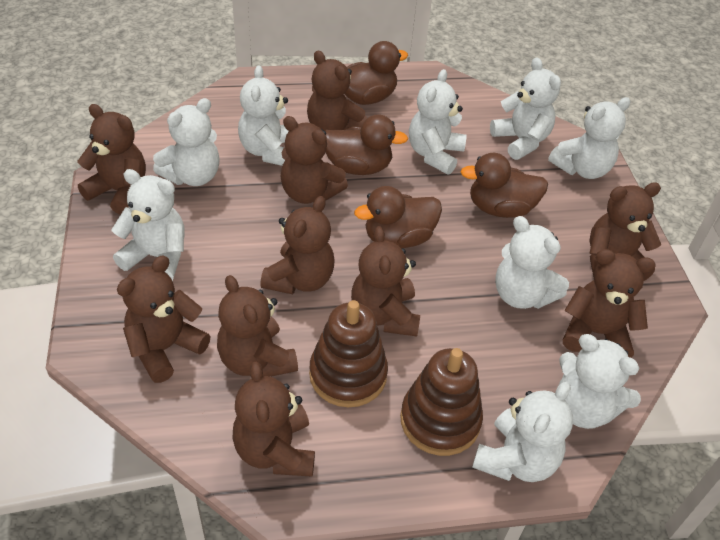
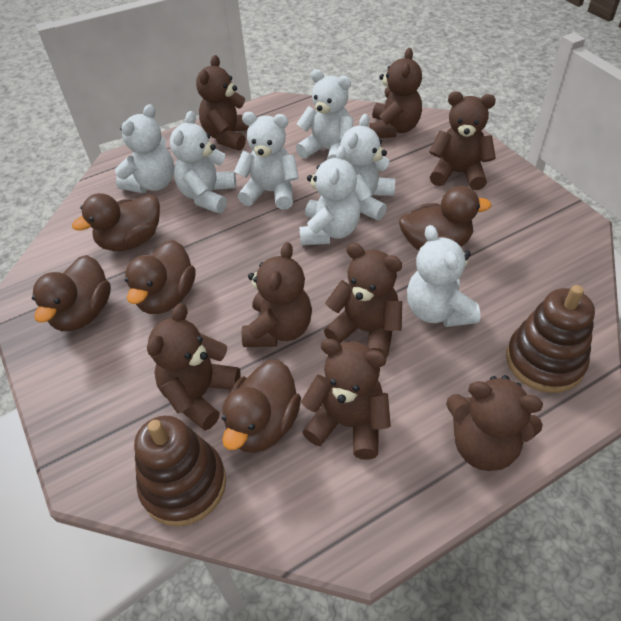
brown duck: [325,114,408,175] [345,41,408,105] [354,186,442,249] [460,153,548,218] = 4 -> [32,255,111,331] [72,193,160,251] [125,240,196,314] [222,360,301,453] [399,186,491,250] = 5
brown teddy bear: [77,104,146,214] [117,256,211,383] [217,275,298,377] [233,361,315,477] [260,196,335,294] [280,116,348,204] [307,50,367,131] [351,226,420,336] [563,249,655,358] [589,183,661,281] = 10 -> [147,303,241,431] [196,55,249,151] [242,242,312,347] [301,339,391,460] [324,243,402,358] [369,48,422,138] [429,91,496,190] [446,375,543,471] = 8
white teddy bear: [111,169,185,281] [153,98,220,186] [238,65,289,166] [409,69,467,175] [472,382,573,482] [490,57,561,160] [495,216,569,309] [548,97,631,179] [558,334,641,429] = 9 -> [115,104,174,193] [170,111,236,213] [234,112,299,210] [296,69,353,160] [300,146,360,245] [340,114,395,220] [407,225,481,327] = 7

